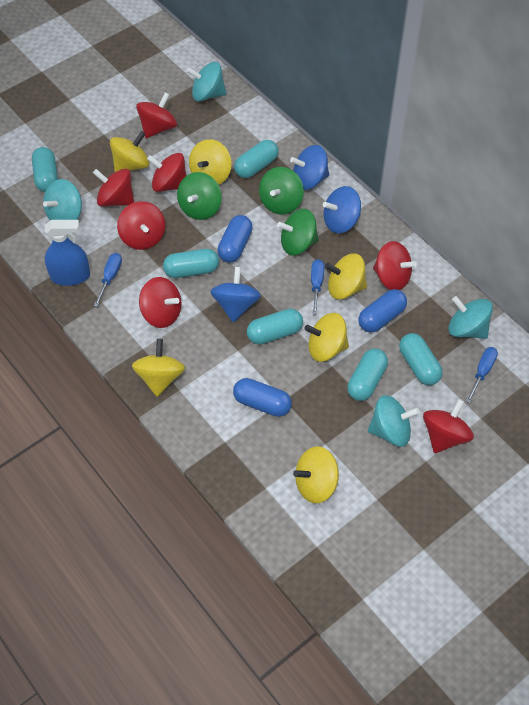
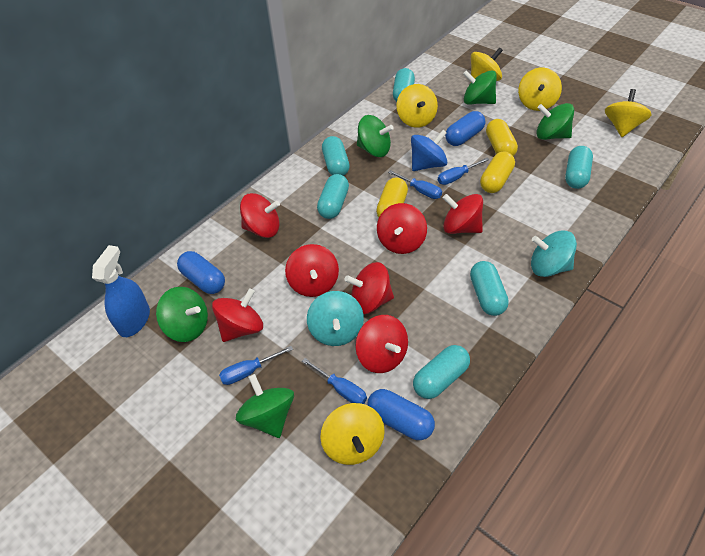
blue screwdriver: [94,253,122,307] [311,259,324,315] [466,347,498,403] = 3 -> [219,346,293,385] [302,358,367,404] [388,170,442,199] [438,158,490,185] = 4
blue spinning top: [210,267,261,322] [290,145,329,190] [323,186,361,234] = 3 -> [411,130,447,171] = 1
green spinning top: [177,172,222,220] [259,167,304,215] [277,209,319,256] = 3 -> [156,287,208,342] [236,374,294,438] [357,115,394,157] [463,70,497,104] [536,103,574,140] = 5
turquoise spinning top: [43,179,82,220] [187,62,226,102] [368,395,420,447] [448,296,493,339] = 4 -> [307,291,364,346] [531,231,577,277] = 2
yellow capsule: none = 0 -> [376,178,408,217] [480,151,515,193] [486,119,518,156] = 3
yellow spinning top: [110,131,149,172] [132,339,185,397] [189,139,232,185] [293,446,339,503] [304,313,349,362] [325,253,367,300] = 6 -> [320,403,385,465] [396,84,438,128] [471,47,503,81] [518,68,562,111] [605,89,652,137] = 5

